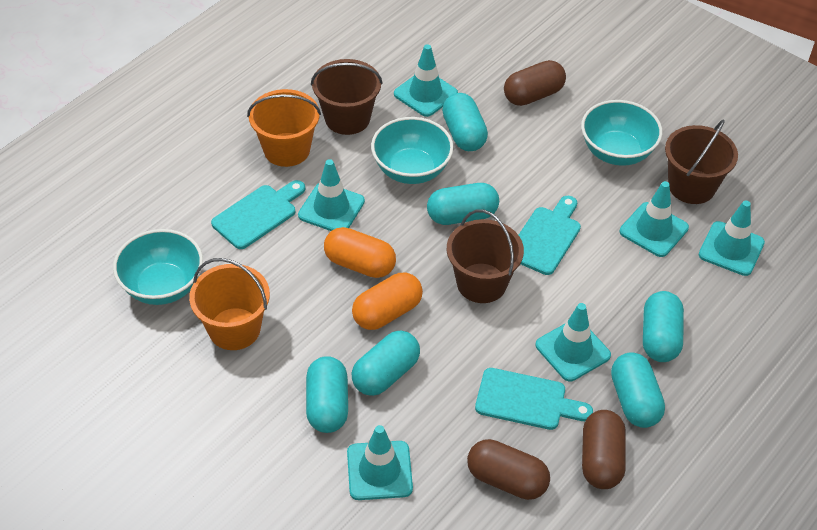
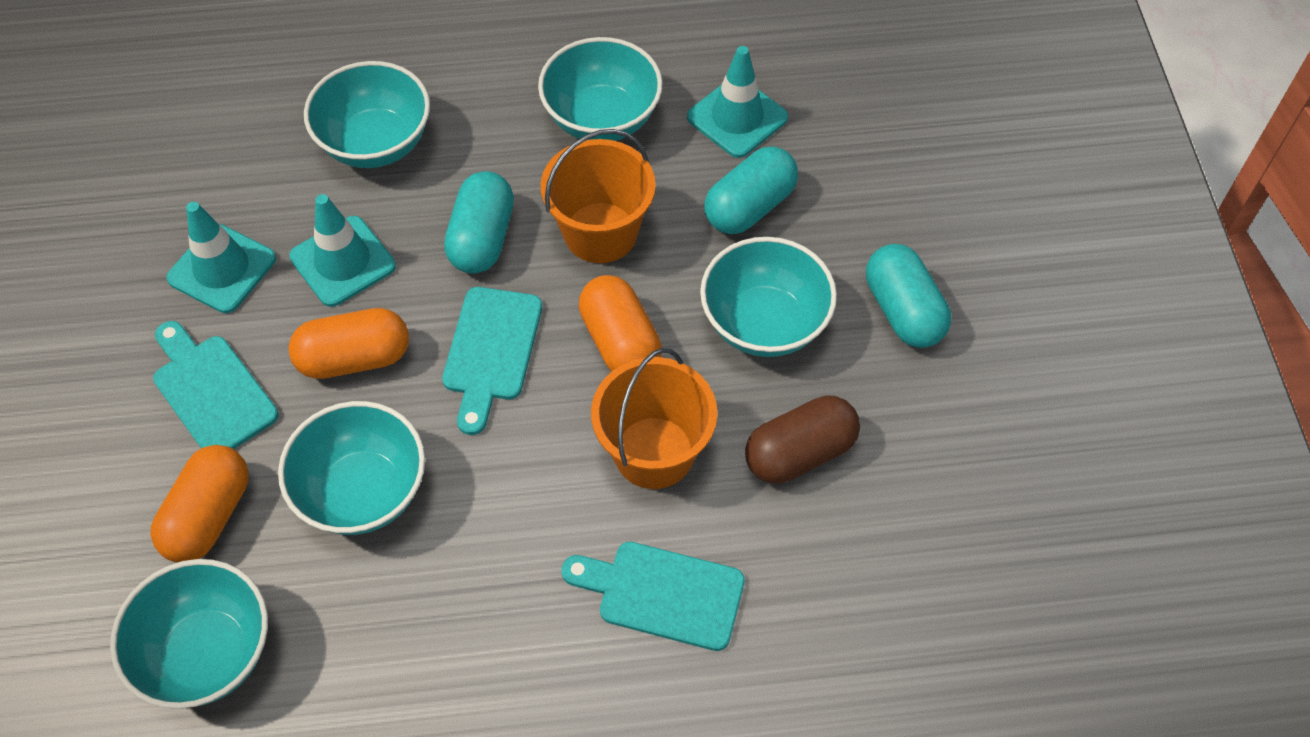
brown bucket: [311,59,383,135] [447,209,524,303] [665,119,738,204] = 3 -> none = 0
brown capsule: [467,439,550,500] [504,60,566,106] [582,410,626,489] = 3 -> [745,395,860,483] = 1
orange capsule: [324,227,396,278] [352,273,423,330] = 2 -> [150,445,249,563] [288,308,409,379] [579,275,662,372] = 3
turquoise bowl: [113,229,203,305] [371,117,453,184] [581,100,662,166] = 3 -> [110,559,268,709] [278,401,425,535] [304,61,430,168] [538,37,663,141] [700,237,837,357] = 5
turquoise capsule: [306,356,348,433] [352,331,420,396] [427,183,499,225] [442,93,488,151] [611,352,665,428] [643,291,684,362] = 6 -> [444,171,514,274] [704,146,798,234] [866,244,951,348] = 3
turquoise traffic cone: [298,159,365,231] [347,425,413,500] [394,44,458,117] [535,303,611,382] [620,181,689,257] [699,200,765,276] = 6 -> [166,202,276,313] [289,194,396,307] [687,46,788,158] = 3

